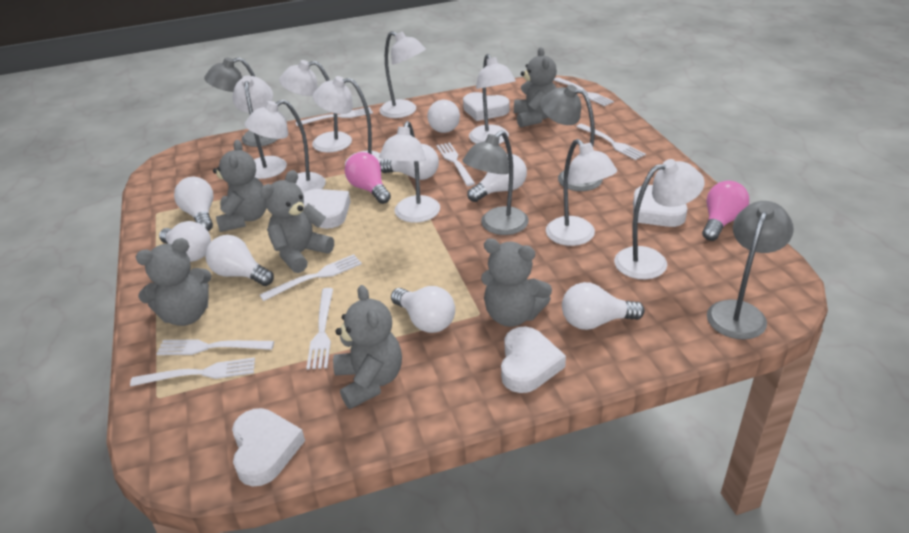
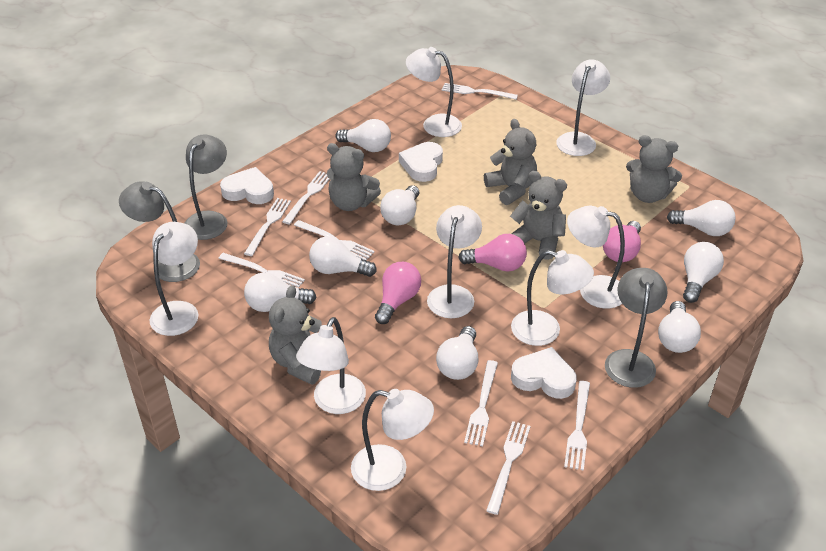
grey lamp: [204,57,278,147] [462,130,529,235] [540,85,603,191] [707,201,794,340] = 4 -> [119,181,200,282] [185,134,227,240] [605,268,668,388] = 3
grey teddy bear: [136,238,211,326] [213,140,267,232] [260,170,334,273] [333,285,402,409] [481,239,552,327] [514,47,557,127] = 6 -> [269,285,322,385] [327,143,381,211] [484,119,537,205] [510,171,567,260] [626,135,682,203] = 5
pink light bulb: [345,152,391,204] [702,181,749,241] = 2 -> [375,262,421,324] [458,234,527,272] [603,221,641,262] = 3
white heart: [232,408,305,487] [303,189,350,229] [463,92,510,121] [501,327,566,393] [633,185,688,227] = 5 -> [220,167,274,204] [399,142,443,182] [511,347,577,399] = 3
white lamp: [232,75,287,179] [245,100,326,193] [279,60,352,153] [313,76,386,164] [379,31,426,118] [379,121,440,223] [469,54,516,144] [546,139,617,246] [614,159,705,279] = 9 -> [149,222,198,336] [296,317,366,414] [351,389,434,491] [406,47,462,137] [427,205,482,318] [511,250,594,346] [556,59,610,156] [567,206,625,309] = 8

